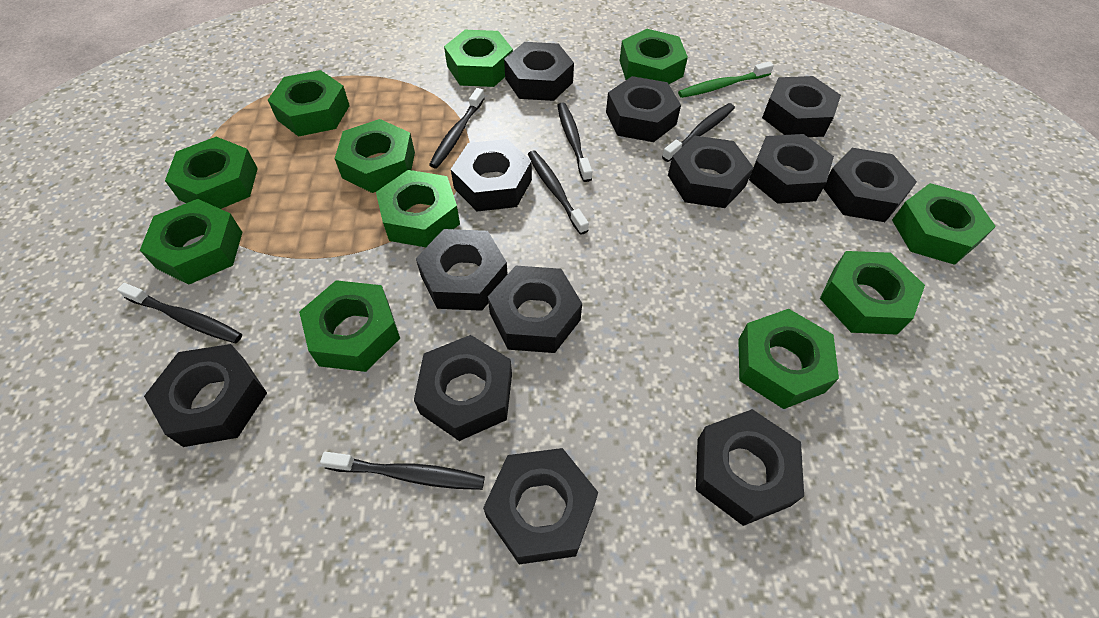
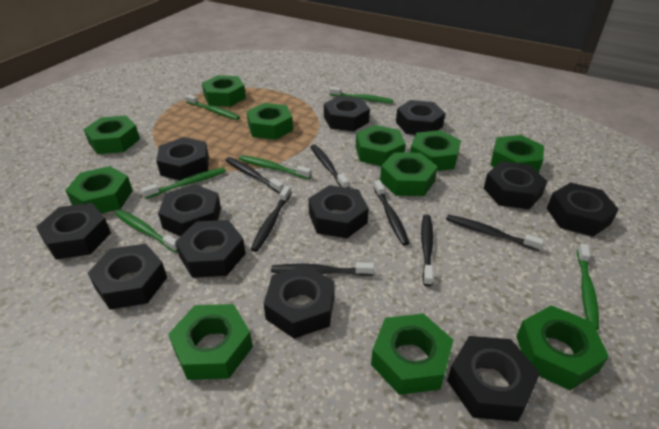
black nut: [144,344,267,447] [414,335,512,441] [416,229,508,311] [451,139,532,211] [483,448,598,564] [488,266,582,353] [504,42,574,101] [606,76,681,142] [668,136,753,208] [696,409,804,526] [749,134,834,204] [762,76,841,137] [823,148,917,222] = 13 -> [36,203,111,259] [88,244,167,309] [156,137,209,180] [158,184,221,236] [175,220,246,278] [264,265,335,339] [308,185,369,238] [324,96,370,131] [396,100,445,135] [447,336,540,422] [484,161,547,209] [547,182,619,237] = 12
black toothbrush: [117,283,242,343] [320,452,485,490] [429,88,485,168] [528,150,589,235] [557,102,592,182] [662,103,735,162] = 6 -> [225,157,284,193] [251,186,291,252] [271,262,374,276] [310,144,349,188] [374,180,409,246] [421,215,433,286] [446,214,544,251] = 7
green toothbrush: [678,61,774,98] = 1 -> [115,210,178,253] [142,167,226,199] [185,94,240,120] [239,155,311,179] [329,87,393,103] [577,243,599,330] = 6

